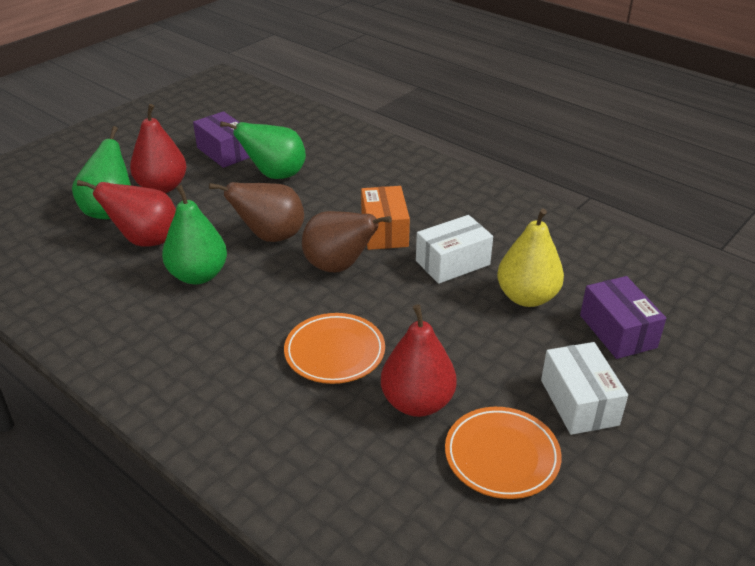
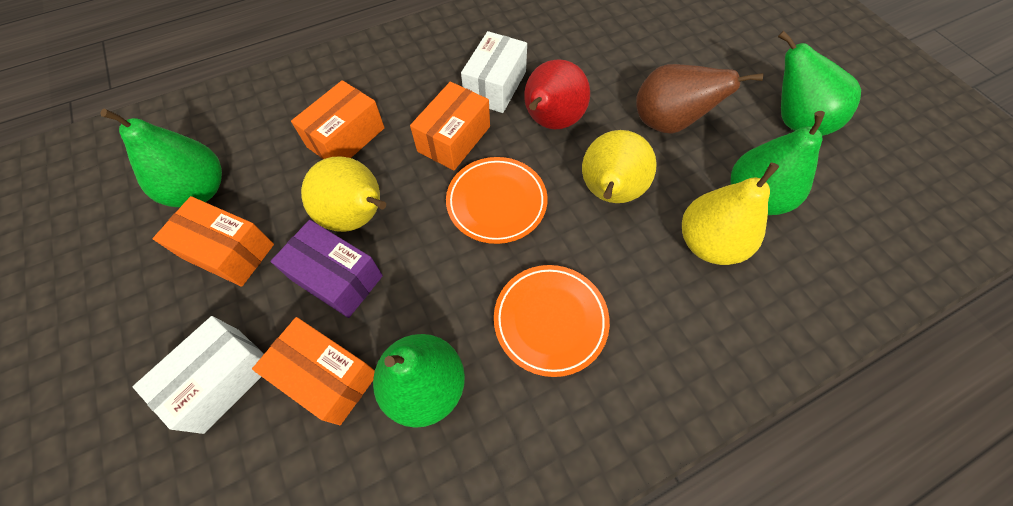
brown pear: [209,182,304,242] [302,211,392,272] = 2 -> [636,64,764,134] = 1
green pear: [72,126,131,219] [162,185,227,284] [220,121,306,179] = 3 -> [100,109,222,207] [373,334,465,428] [730,111,825,215] [778,31,861,136] = 4
orange box: [361,186,410,250] = 1 -> [153,196,274,287] [252,317,375,425] [291,80,385,159] [410,82,490,170] = 4
purple box: [193,111,250,168] [580,276,666,359] = 2 -> [270,220,383,318] = 1
red pear: [77,180,176,247] [130,104,187,193] [381,304,457,417] = 3 -> [524,59,590,129] = 1
yellow pear: [497,209,564,307] = 1 -> [301,156,386,232] [582,130,657,203] [682,163,779,265] = 3

